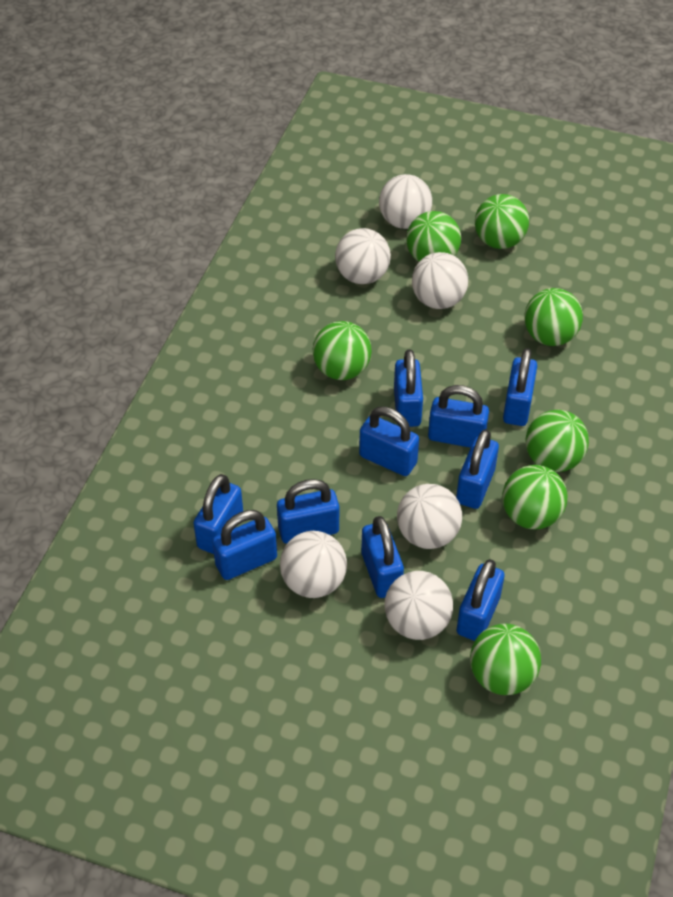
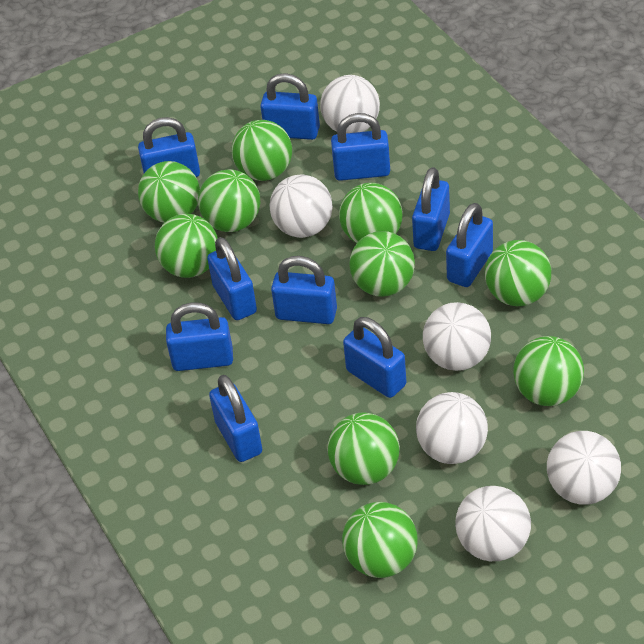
green ball: [313,321,372,380] [406,211,461,262] [470,624,541,695] [475,194,529,249] [502,465,568,529] [524,288,583,346] [526,410,589,472] = 7 -> [138,161,200,223] [155,214,218,278] [198,170,260,232] [232,120,292,181] [328,413,400,485] [339,183,403,243] [342,502,418,578] [350,231,415,297] [485,240,551,306] [513,336,584,406] = 10

